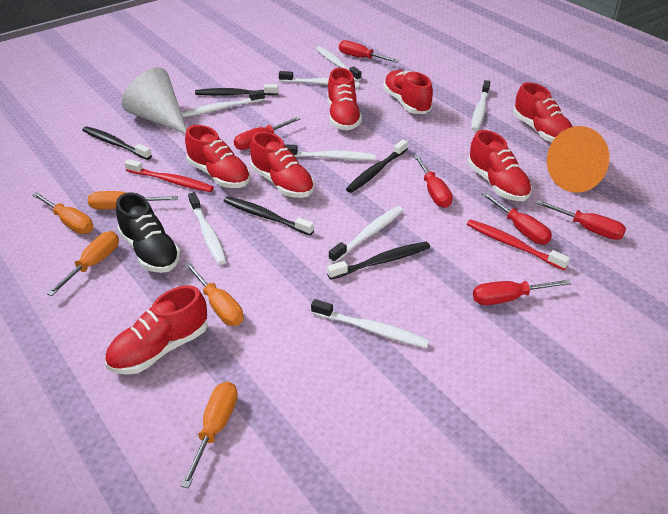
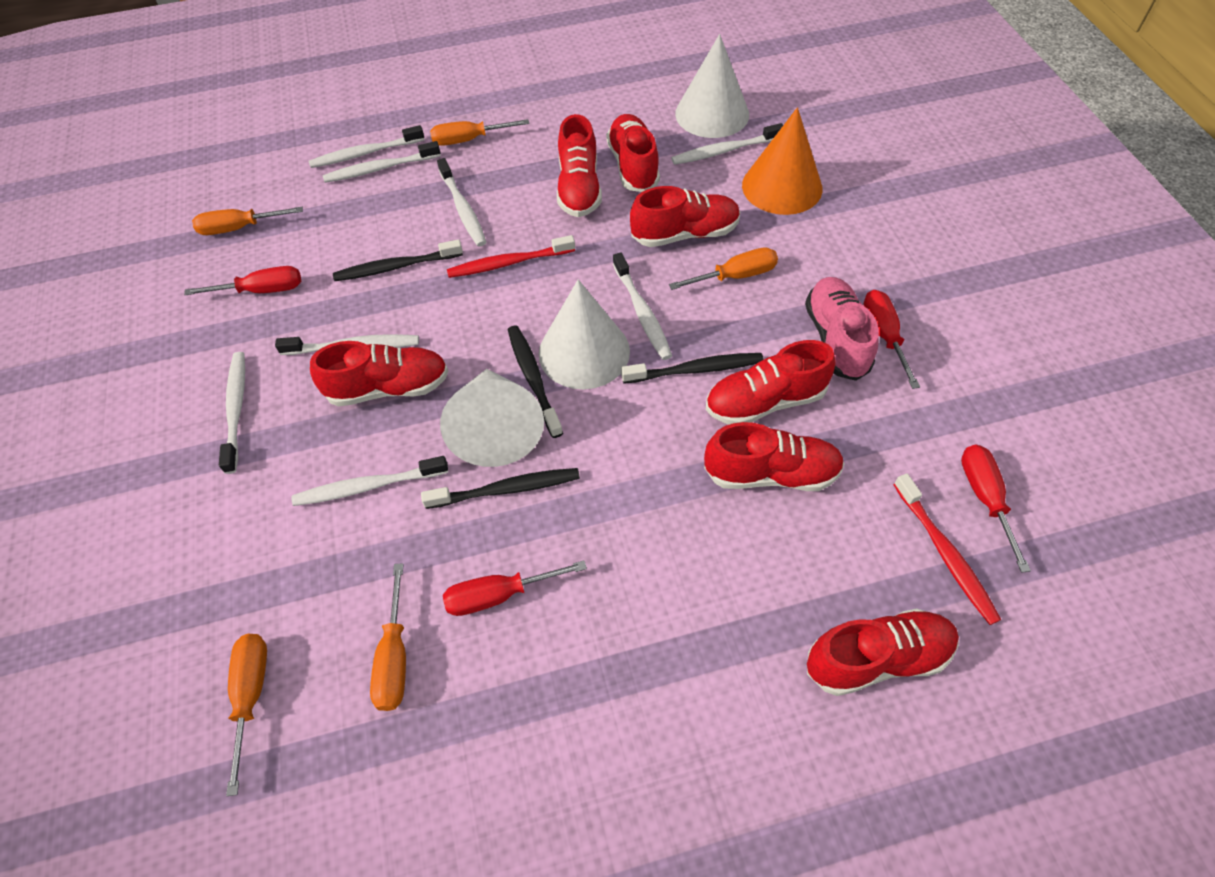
black shoe: [116,193,181,273] = 1 -> none = 0
black toothbrush: [82,126,152,160] [195,84,279,96] [224,196,314,236] [327,241,430,280] [346,139,408,193] = 5 -> [333,239,463,281] [421,468,580,509] [508,325,563,438] [621,353,764,384] = 4
pink shoe: none = 0 -> [805,277,879,381] = 1
red screwdriver: [234,117,300,150] [339,40,399,63] [414,155,453,208] [473,279,571,305] [482,192,552,245] [536,200,626,240] = 6 -> [184,266,301,295] [443,560,587,616] [863,290,920,389] [961,444,1031,573] = 4
white cone: [122,68,187,134] = 1 -> [440,369,544,467] [539,279,630,389] [675,34,749,138] = 3

